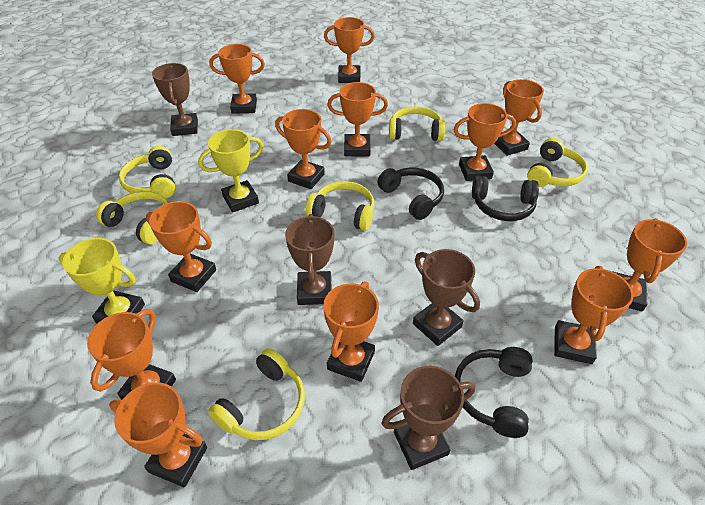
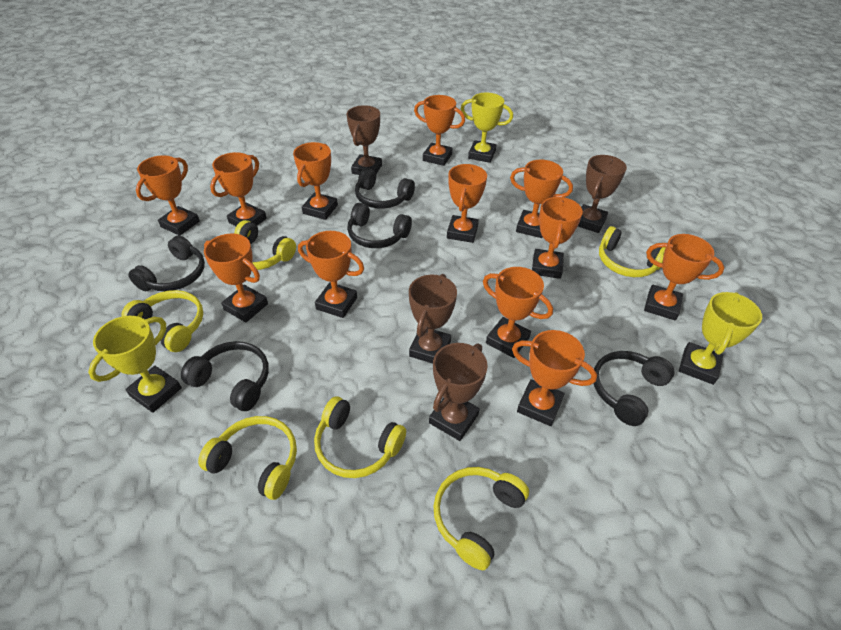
black headphones: [377,168,444,220] [455,347,533,438] [472,175,539,221] = 3 -> [128,235,205,291] [181,341,269,411] [347,203,412,248] [355,168,415,209] [594,351,674,426] = 5
yellow trophy: [59,238,145,324] [198,129,263,212] = 2 -> [88,316,182,413] [461,93,513,163] [679,292,762,385] = 3

